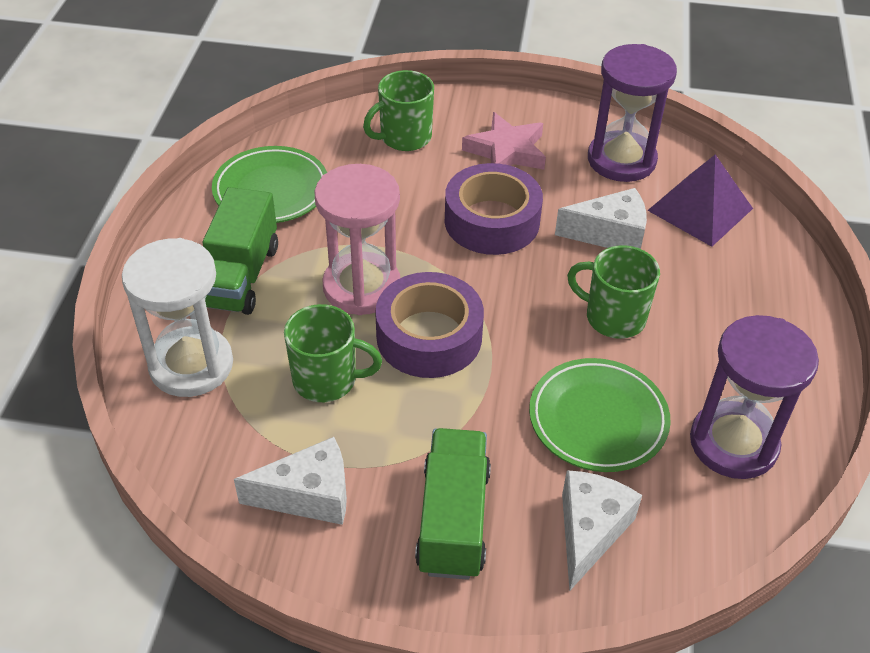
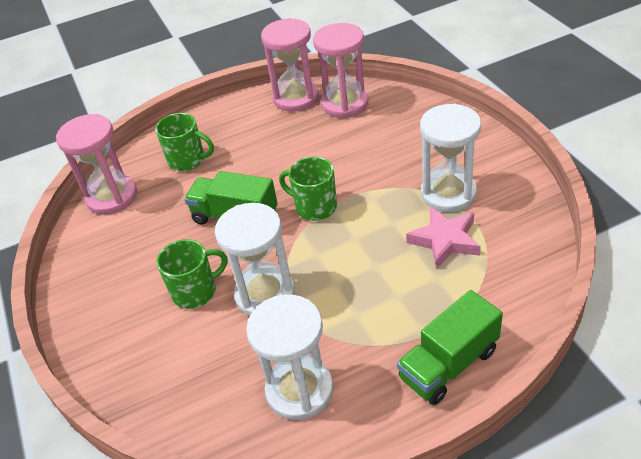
green plate: [212,146,327,223] [529,358,671,472] = 2 -> none = 0
pink hourglass: [314,164,400,315] = 1 -> [56,114,137,215] [261,18,319,112] [313,23,369,118] = 3
purple hourglass: [588,44,677,182] [690,315,819,479] = 2 -> none = 0
purple pyramid: [647,155,753,247] = 1 -> none = 0
purple tape: [375,272,484,378] [445,163,543,255] = 2 -> none = 0
white cheese: [234,437,347,525] [555,188,647,249] [562,470,642,591] = 3 -> none = 0
white hourglass: [122,238,233,397] = 1 -> [215,203,295,316] [246,295,333,420] [420,104,481,212] = 3

